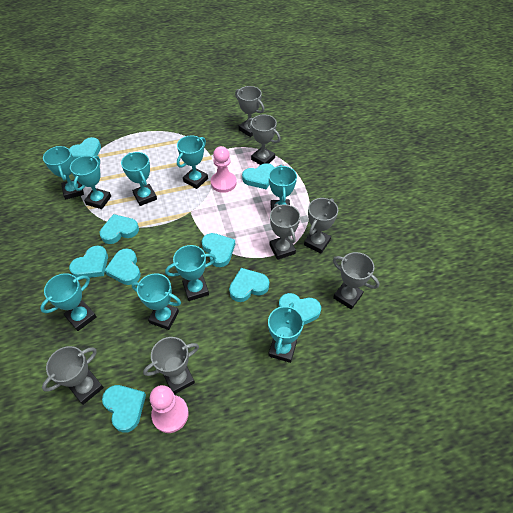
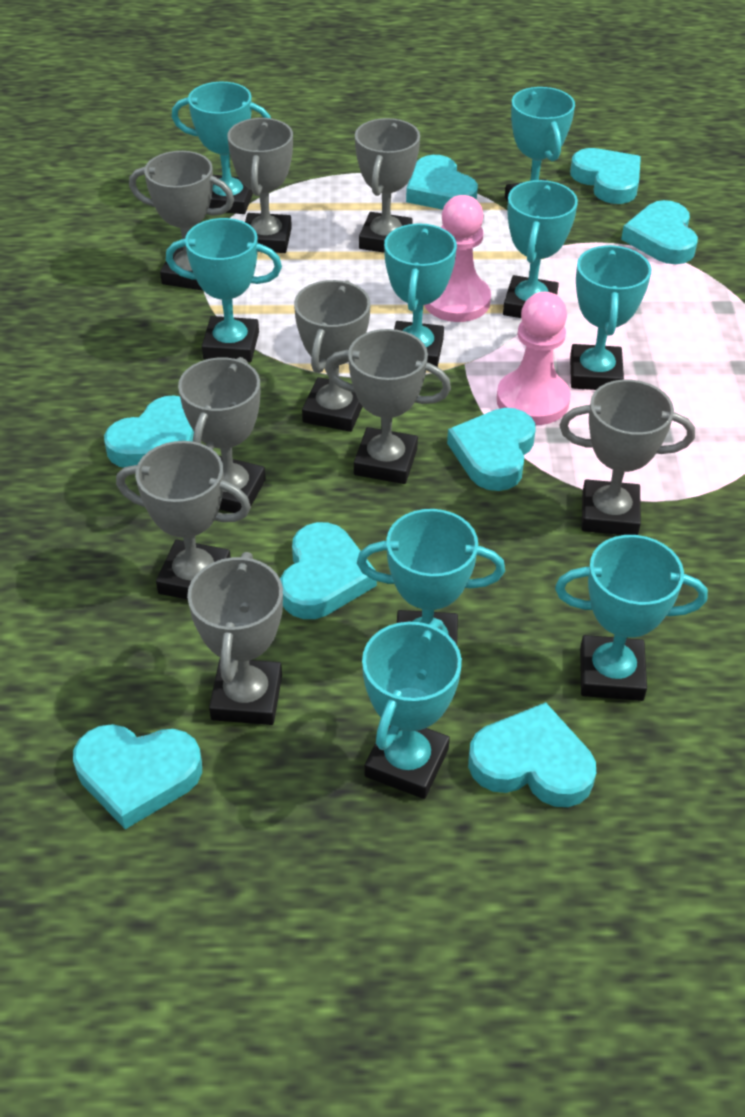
grey trophy: [42,346,104,405] [143,337,199,394] [235,86,265,137] [247,114,281,165] [270,204,300,260] [304,198,338,253] [333,252,379,310] = 7 -> [116,441,251,600] [129,151,234,291] [178,357,266,513] [187,552,283,725] [227,118,293,253] [294,280,371,432] [325,329,451,484] [355,118,420,253] [559,379,695,535] = 9
turquoise heart: [69,137,101,161] [69,245,108,278] [100,214,139,244] [102,385,146,433] [104,249,141,285] [202,233,235,267] [229,268,269,302] [242,163,275,190] [279,293,321,325] = 9 -> [73,724,202,829] [104,395,194,468] [280,522,377,619] [406,155,478,210] [447,408,536,491] [468,702,596,807] [570,148,641,204] [621,200,698,264] = 8

